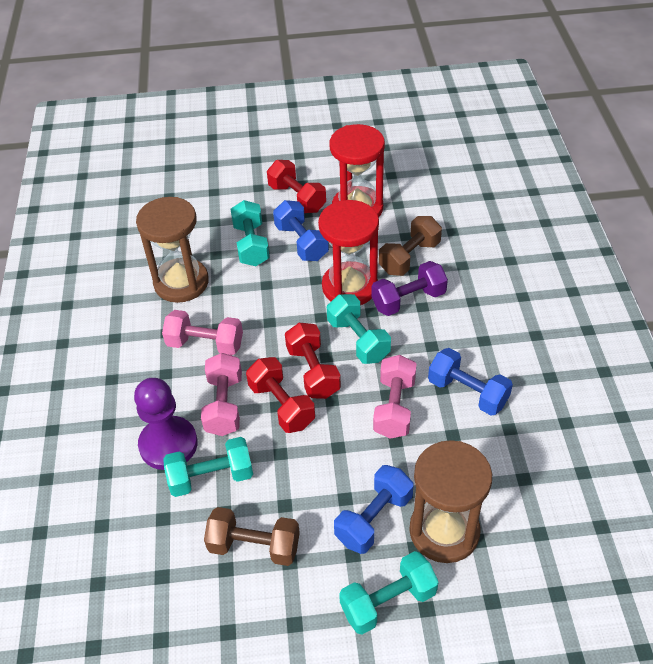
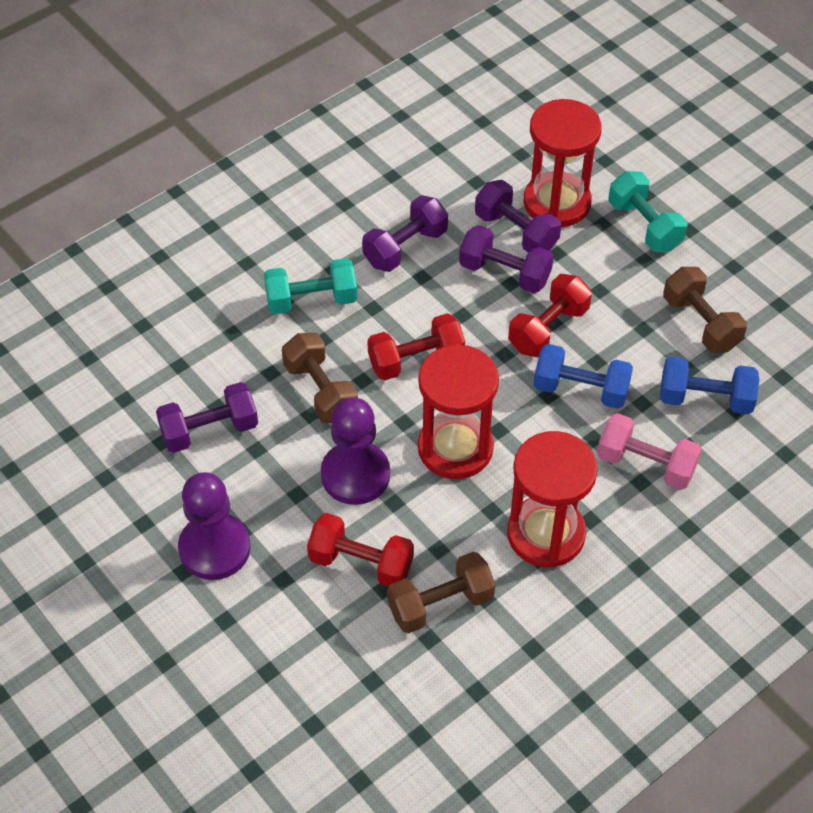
blue dumbbell: [273,200,329,261] [334,465,414,554] [428,348,513,416] = 3 -> [533,344,633,409] [660,357,759,415] = 2
brown dumbbell: [204,507,300,566] [379,216,442,276] = 2 -> [282,333,358,423] [387,552,495,633] [663,267,747,353] = 3
brown hourglass: [136,197,209,303] [409,440,492,563] = 2 -> none = 0
pink dumbbell: [162,310,243,356] [201,353,242,436] [373,355,416,439] = 3 -> [597,413,702,490] = 1
purple dumbbell: [372,261,448,316] = 1 -> [156,382,258,453] [362,195,448,272] [459,225,553,293] [475,180,561,253] = 4
purple pawn: [134,378,198,470] = 1 -> [178,472,251,580] [321,398,390,505] = 2
red hourglass: [318,200,379,305] [330,124,385,218] = 2 -> [418,344,499,479] [507,431,598,567] [523,99,602,227] = 3
turquoise dumbbell: [163,437,253,497] [231,200,270,266] [327,294,391,364] [339,551,439,635] = 4 -> [264,258,357,314] [608,171,687,252] = 2

